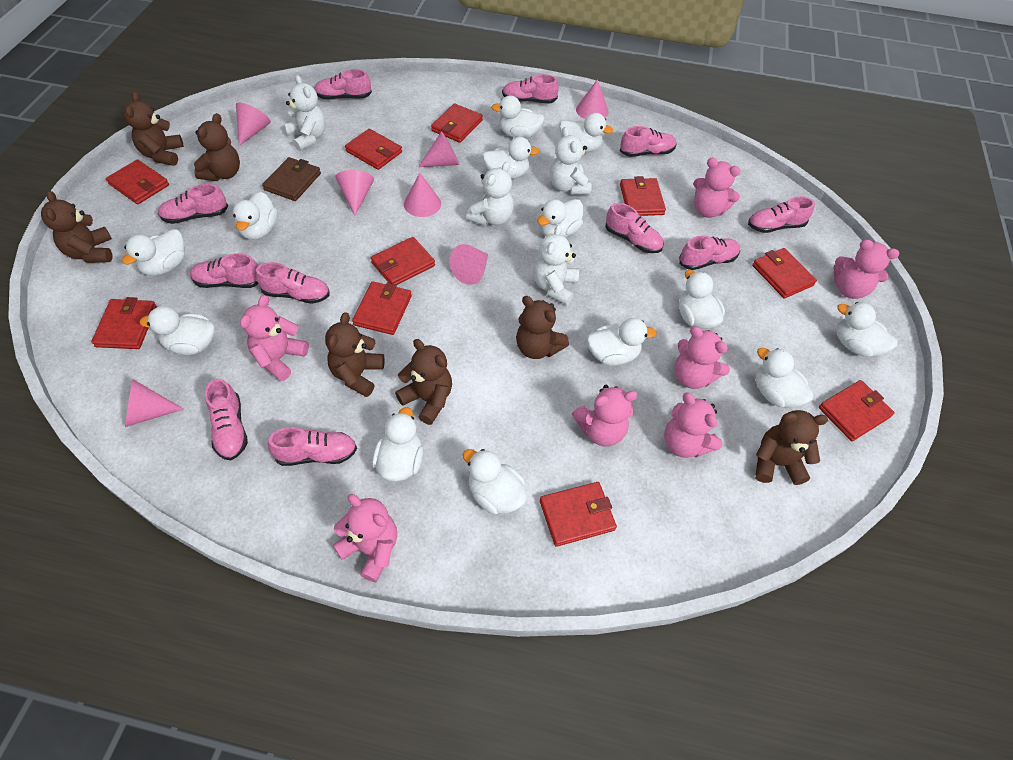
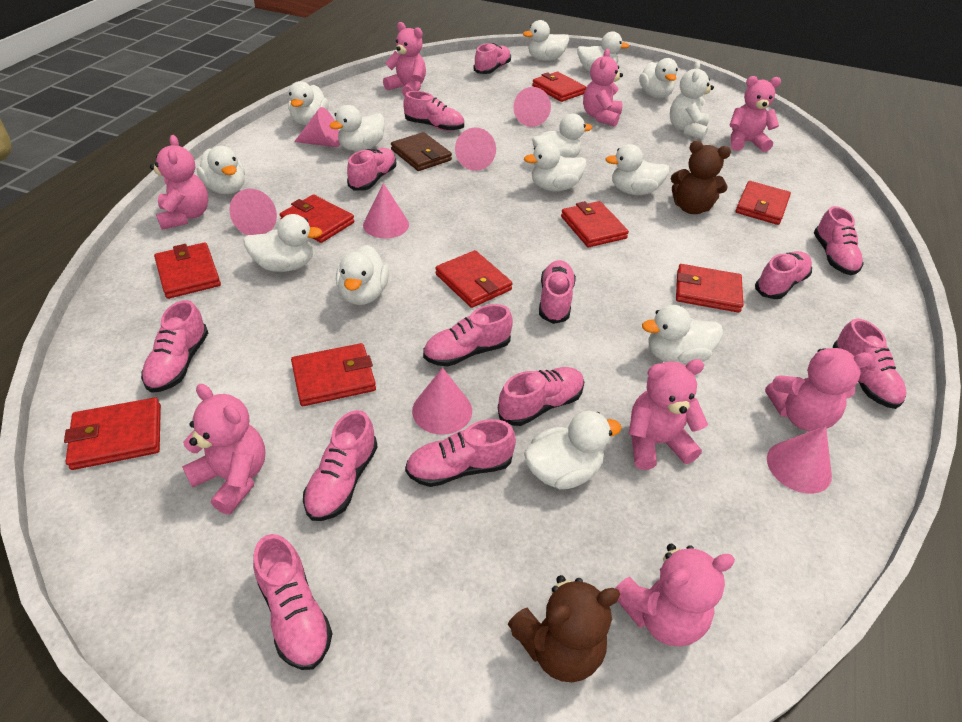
brown teddy bear: [41,191,112,263] [124,92,184,166] [194,113,240,181] [325,312,384,397] [395,339,452,425] [516,296,569,359] [755,410,828,485] = 7 -> [508,575,620,682] [671,141,731,214] = 2
pink shoe: [158,184,228,224] [190,253,258,288] [205,379,248,460] [256,262,330,304] [268,427,357,466] [314,69,372,100] [502,74,559,103] [605,203,664,253] [620,126,677,157] [679,236,740,270] [748,196,815,233] = 11 -> [141,300,208,393] [253,534,333,670] [303,410,378,521] [347,148,396,190] [403,91,464,131] [405,419,516,487] [423,304,513,367] [473,43,511,74] [498,367,584,426] [539,260,576,324] [755,251,812,299] [814,206,864,275] [833,319,907,409] = 13
pink teddy bear: [240,295,309,381] [333,494,397,582] [572,385,638,446] [664,393,722,458] [674,326,730,389] [693,158,741,218] [834,239,899,299] = 7 -> [150,135,208,230] [182,384,265,515] [383,22,426,96] [583,49,623,127] [615,544,735,646] [628,359,708,470] [730,76,781,152] [765,348,873,431] = 8
red wallet: [91,297,157,349] [106,160,169,204] [345,129,402,170] [352,281,412,335] [371,237,435,285] [431,103,483,143] [540,482,617,547] [620,176,666,216] [752,248,817,299] [819,380,895,441] = 10 -> [64,398,161,470] [154,243,221,299] [280,194,354,243] [291,343,376,406] [435,250,513,308] [532,72,587,102] [561,201,629,247] [676,264,743,313] [736,181,791,225] = 9
white teddy bear: [285,75,326,151] [466,162,514,226] [533,224,579,305] [550,127,591,195] = 4 -> [670,61,714,140] = 1

